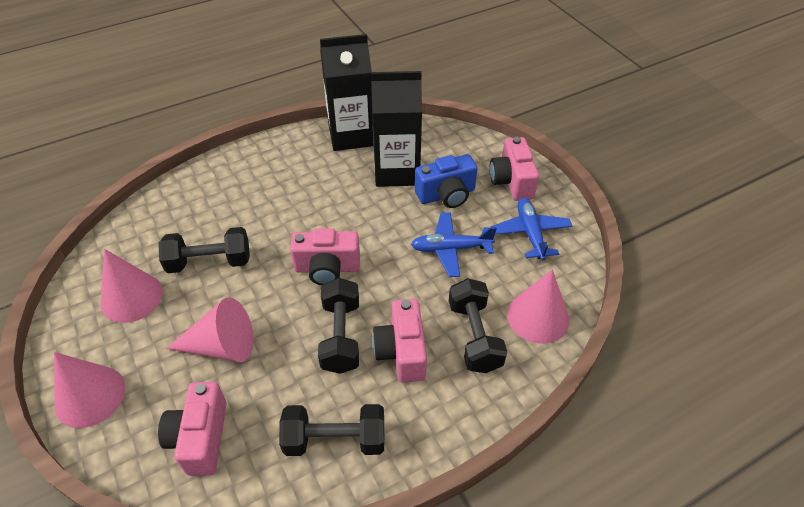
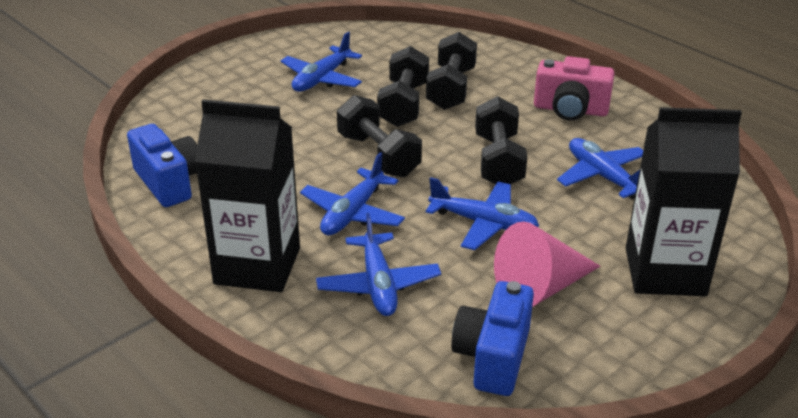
blue camera: [415,154,478,208] = 1 -> [127,124,197,207] [451,281,534,396] = 2
blue plane: [411,212,497,277] [491,198,572,261] = 2 -> [281,32,362,92] [300,152,405,235] [316,213,441,316] [426,177,539,250] [557,138,643,199] = 5
pink camera: [158,382,227,476] [290,228,360,285] [372,299,427,383] [489,137,539,201] = 4 -> [534,56,615,121] = 1
pink cone: [54,352,125,428] [101,249,163,323] [166,297,254,362] [507,269,569,344] = 4 -> [494,221,601,307] = 1

